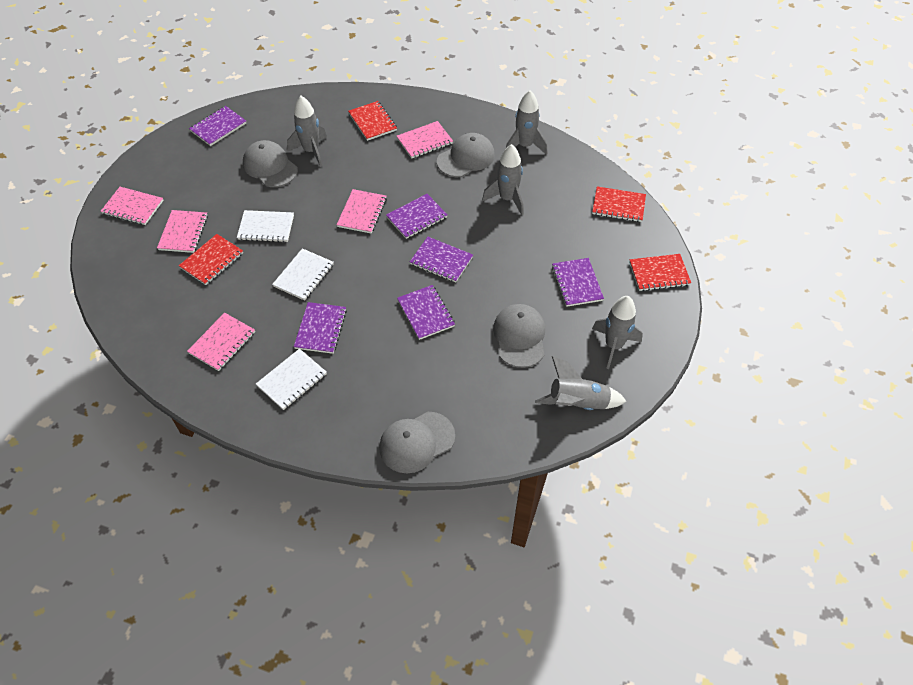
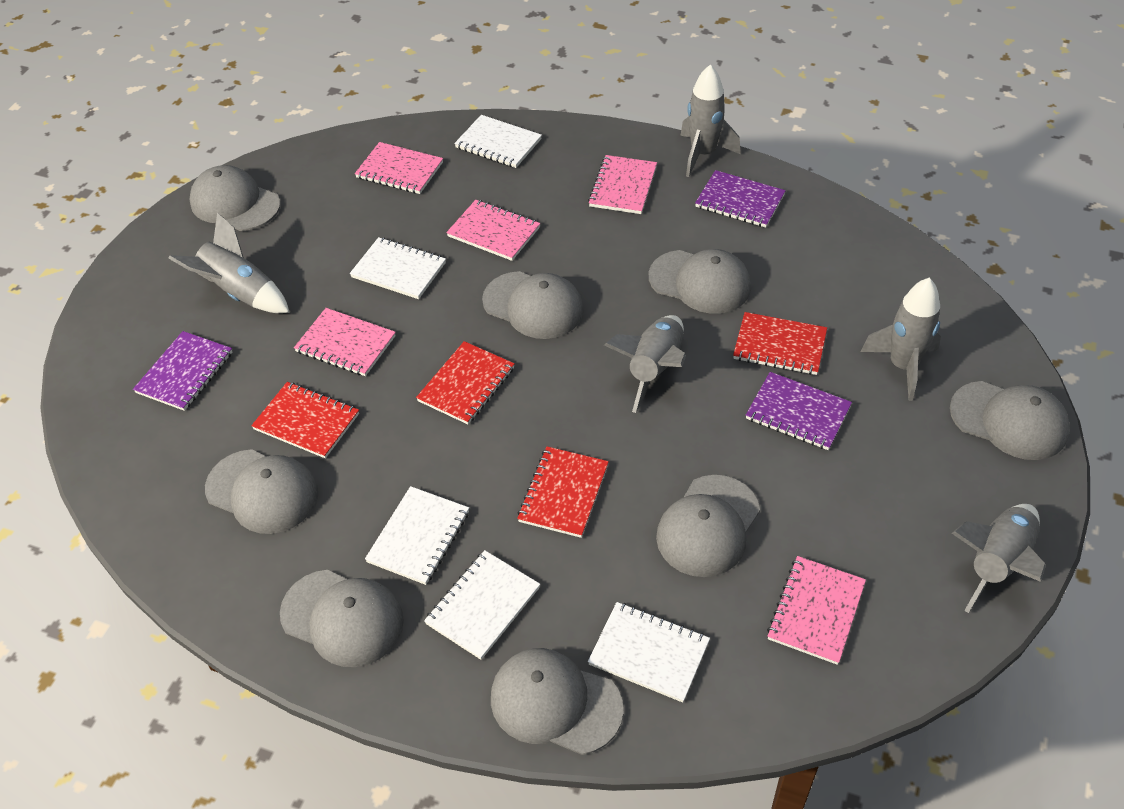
grey cap: [243,140,298,187] [379,412,455,473] [437,133,495,177] [493,304,545,368] = 4 -> [190,165,280,231] [205,449,318,534] [280,570,404,667] [482,271,584,339] [491,648,623,755] [649,249,751,314] [656,475,760,577] [950,381,1070,460] = 8
purple notebook: [189,106,246,146] [294,302,347,354] [386,194,447,239] [397,285,455,340] [410,237,473,283] [552,258,604,307] = 6 -> [133,331,232,411] [695,170,786,228] [746,372,852,450] = 3
white notebook: [237,210,294,242] [256,349,327,410] [272,248,334,301] = 3 -> [350,237,446,299] [365,486,469,585] [424,550,540,660] [454,115,542,168] [588,602,710,703] = 5

